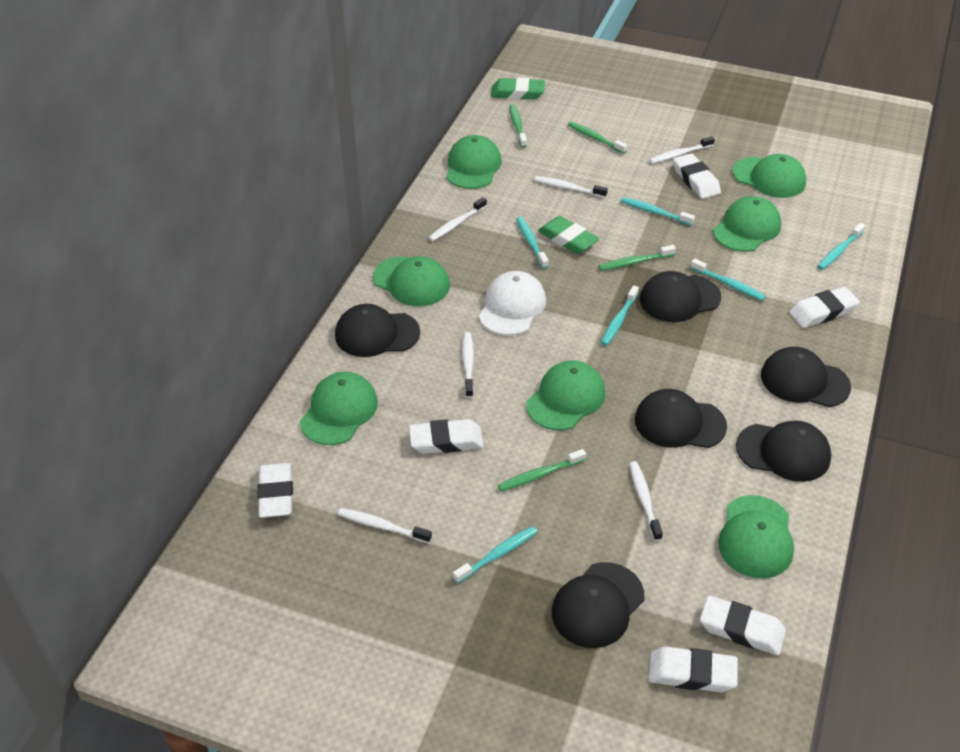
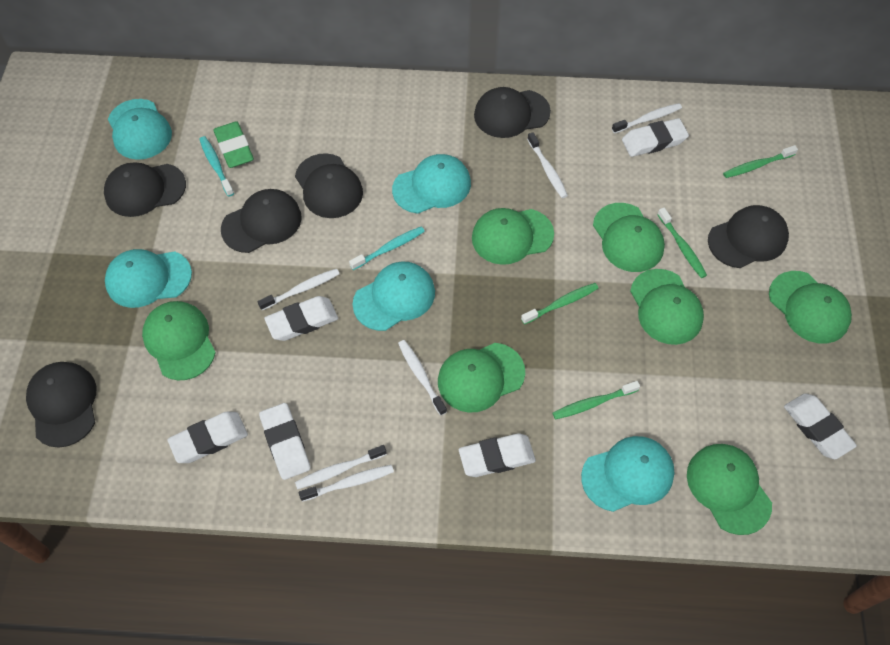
green eraser: [491,77,545,100] [538,216,599,254] = 2 -> [214,121,254,168] = 1
turquoise cap: none = 0 -> [105,249,192,308] [108,99,172,160] [352,261,435,331] [392,154,471,214] [581,436,674,512] = 5
turquoise toothbrush: [453,526,537,583] [516,217,549,269] [601,285,639,346] [621,197,695,226] [690,258,766,301] [817,223,865,270] = 6 -> [199,136,234,197] [349,226,425,270] = 2
white cap: [479,271,546,335] = 1 -> none = 0

